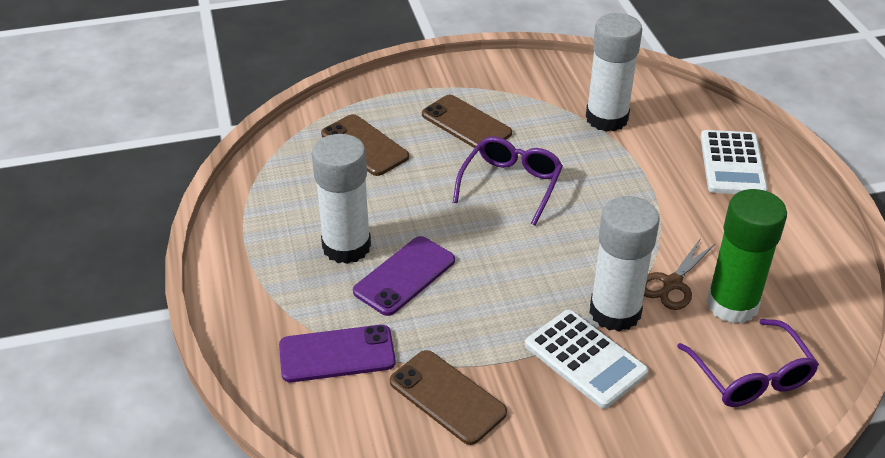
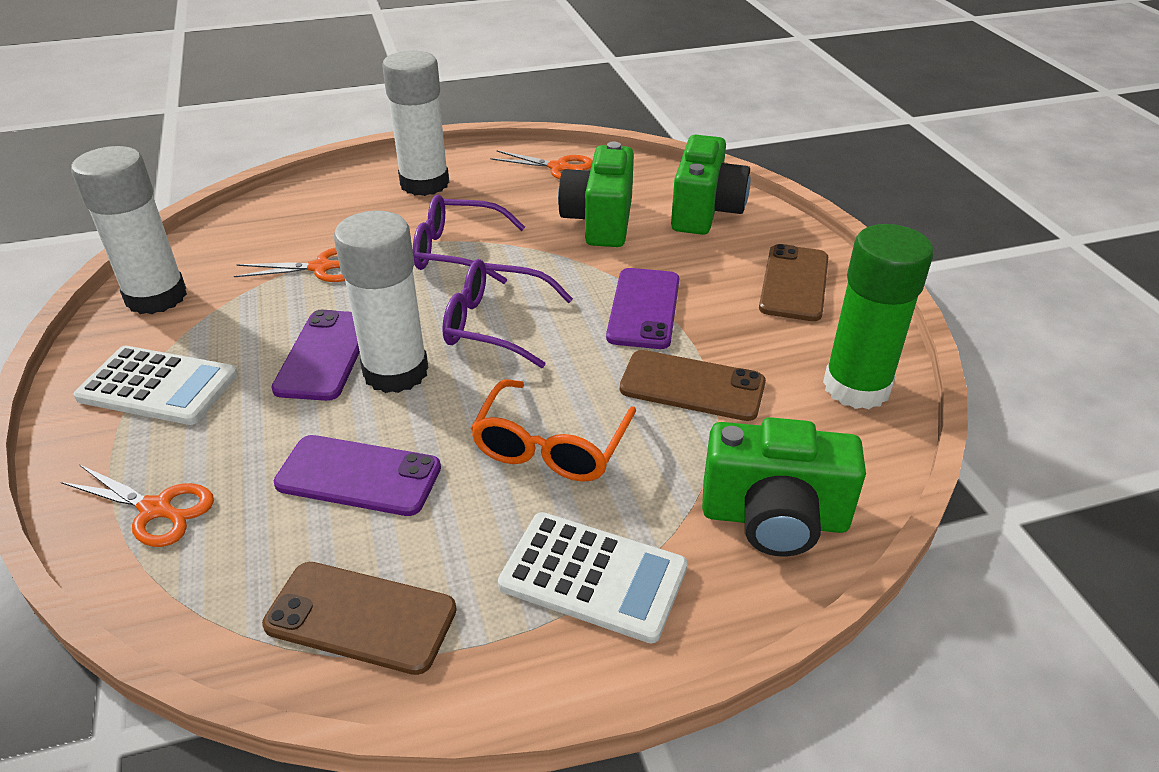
brown scissors: [644,238,716,310] = 1 -> none = 0
green camera: none = 0 -> [558,142,634,247] [671,135,750,235] [702,417,866,557] = 3
orange glasses: none = 0 -> [470,379,636,482] = 1
orange scissors: none = 0 -> [61,465,214,547] [234,248,345,282] [490,151,593,179] = 3
purple phone: [279,325,396,382] [353,236,455,316] = 2 -> [271,310,360,401] [274,435,441,516] [606,268,679,349] = 3

